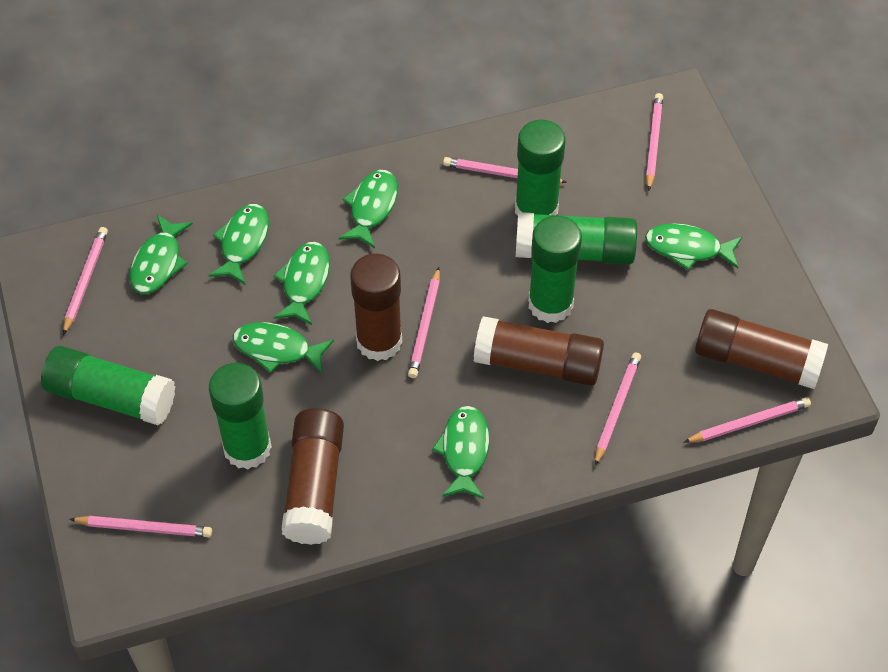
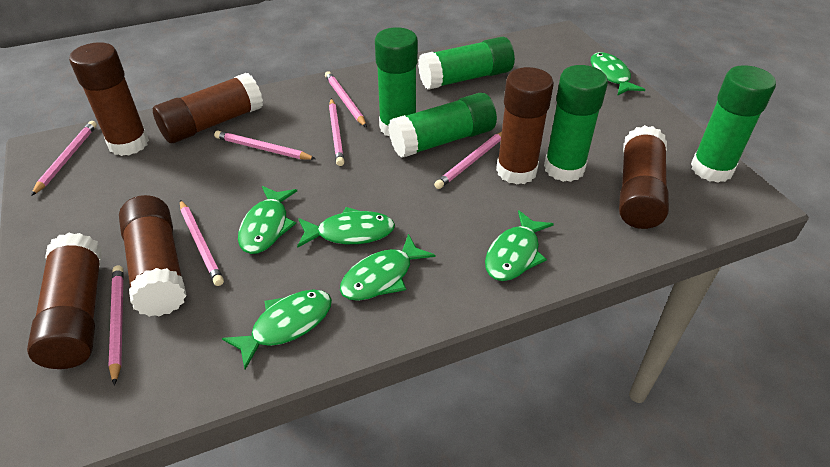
brown glue stick: [281,408,344,545] [350,254,402,361] [474,316,604,386] [695,309,828,389] = 4 -> [27,233,102,369] [69,42,149,156] [119,195,187,317] [153,73,263,143] [496,67,554,185] [619,125,669,229] = 6
green fish: [130,215,193,294] [208,204,269,284] [233,322,334,373] [274,242,330,325] [339,170,398,248] [432,406,490,499] [645,223,742,270] = 7 -> [222,290,332,370] [238,186,297,254] [297,207,395,248] [340,234,435,301] [485,210,554,281] [591,52,646,96] = 6

